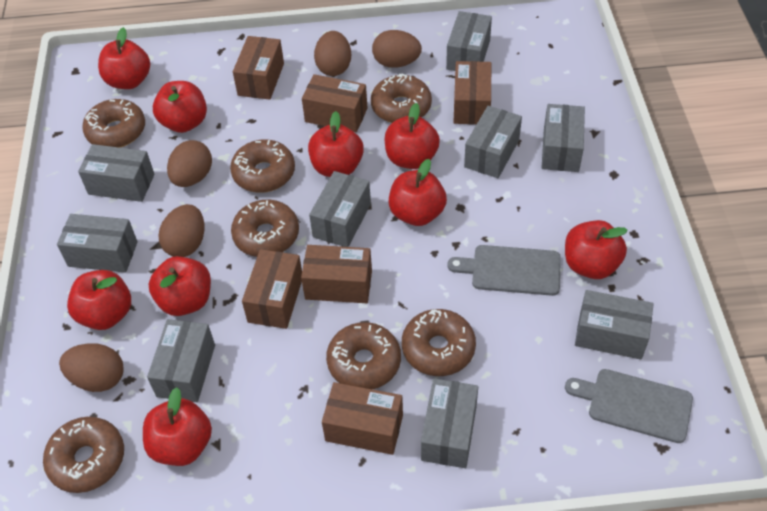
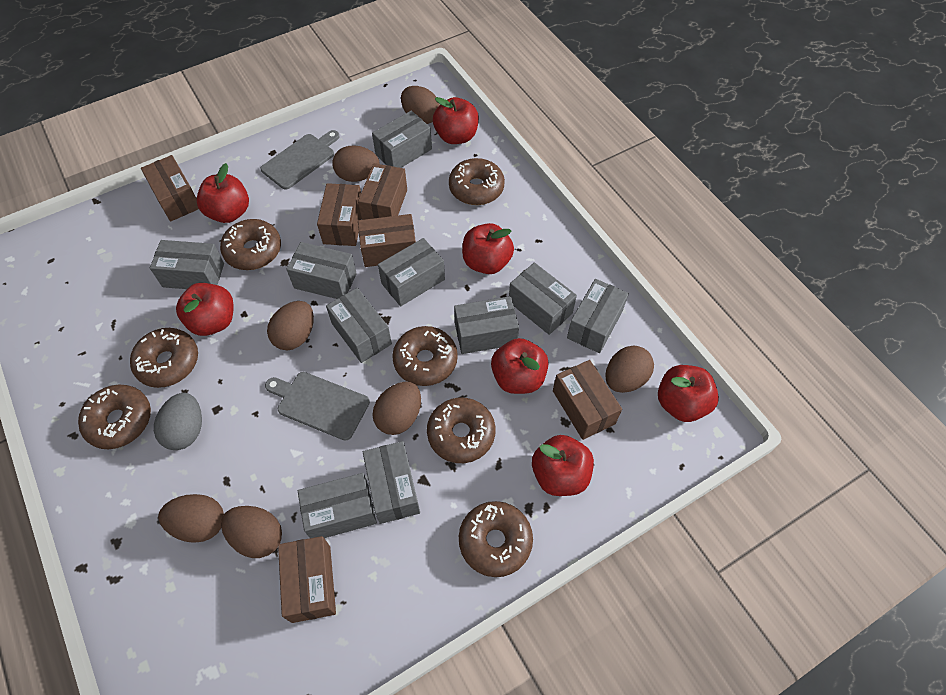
brown egg: [59,343,124,392] [159,204,204,257] [167,140,212,187] [314,31,351,76] [372,30,422,68] = 5 -> [158,494,224,543] [221,506,282,558] [267,301,314,350] [332,145,380,182] [373,382,421,435] [401,86,440,124] [606,346,654,393] = 7
grey box: [57,214,138,273] [78,144,154,202] [147,319,215,402] [309,171,371,247] [421,378,478,468] [446,11,492,71] [464,106,522,178] [542,104,585,172] [575,290,654,360] = 9 -> [150,240,224,289] [286,242,357,299] [298,473,377,538] [326,288,392,363] [363,441,420,524] [372,111,432,168] [378,238,445,306] [454,296,519,354] [509,262,577,335] [567,279,629,353] = 10
grey egg: none = 0 -> [154,393,202,450] = 1
red apple: [67,270,131,330] [98,27,150,89] [143,387,212,466] [149,256,211,316] [153,81,207,133] [308,111,364,177] [384,103,440,169] [389,159,447,226] [565,220,628,279] = 9 -> [176,283,234,336] [197,163,249,223] [433,97,479,144] [462,223,514,274] [491,338,549,394] [532,435,594,496] [658,365,719,422] = 7

